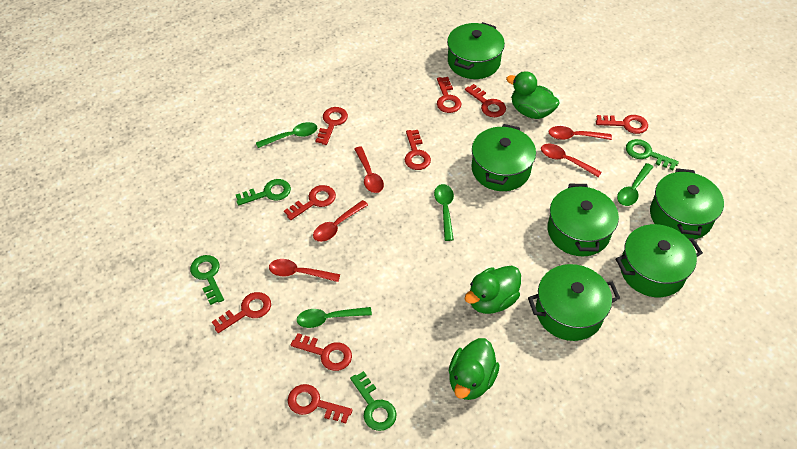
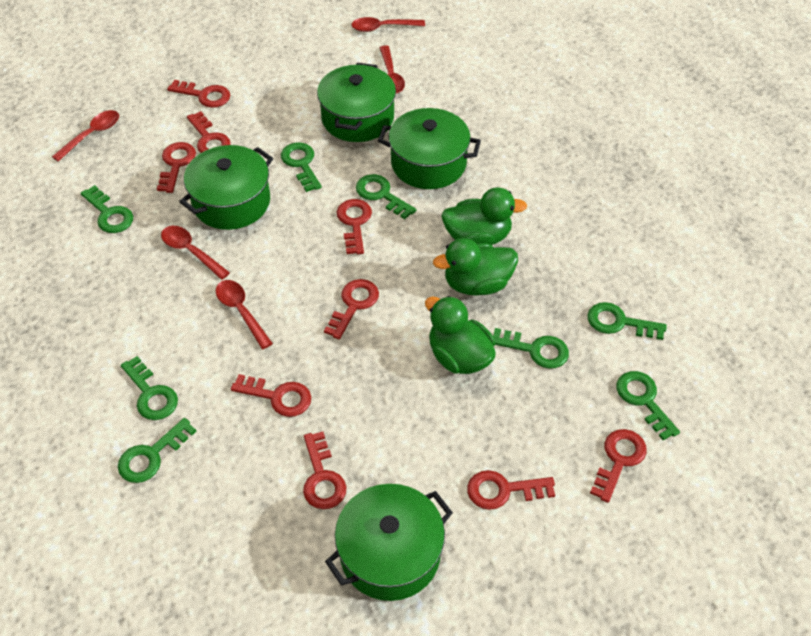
green key: [190,255,224,305] [236,179,291,206] [350,371,396,431] [626,139,679,170] = 4 -> [81,185,133,233] [118,418,196,483] [121,356,178,420] [281,142,322,192] [356,174,416,219] [493,328,569,369] [588,302,667,340] [616,371,680,440] = 8
green pot: [447,22,505,79] [471,124,536,191] [528,264,620,341] [547,184,619,256] [615,224,703,297] [650,168,724,240] = 6 -> [179,145,273,230] [317,63,396,142] [325,484,453,601] [378,108,481,189] = 4
green spoon: [256,122,317,148] [297,307,372,328] [434,184,454,241] [617,163,653,206] = 4 -> none = 0

